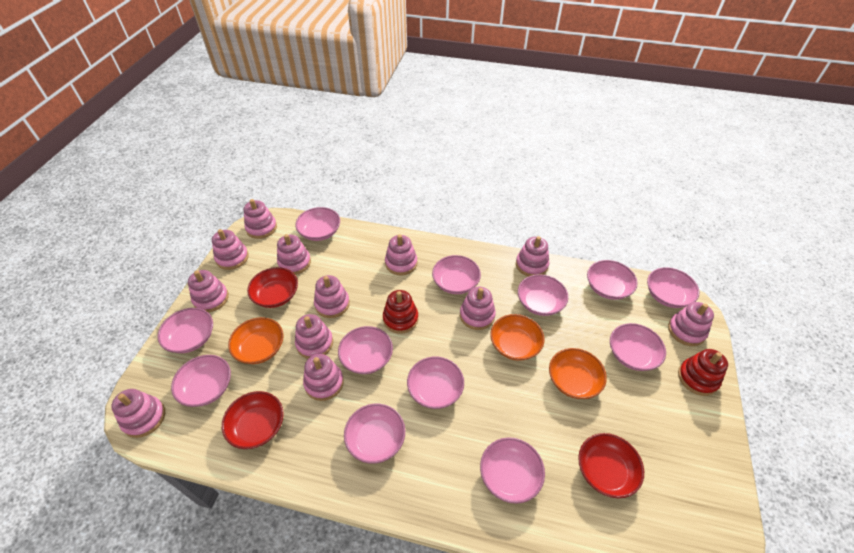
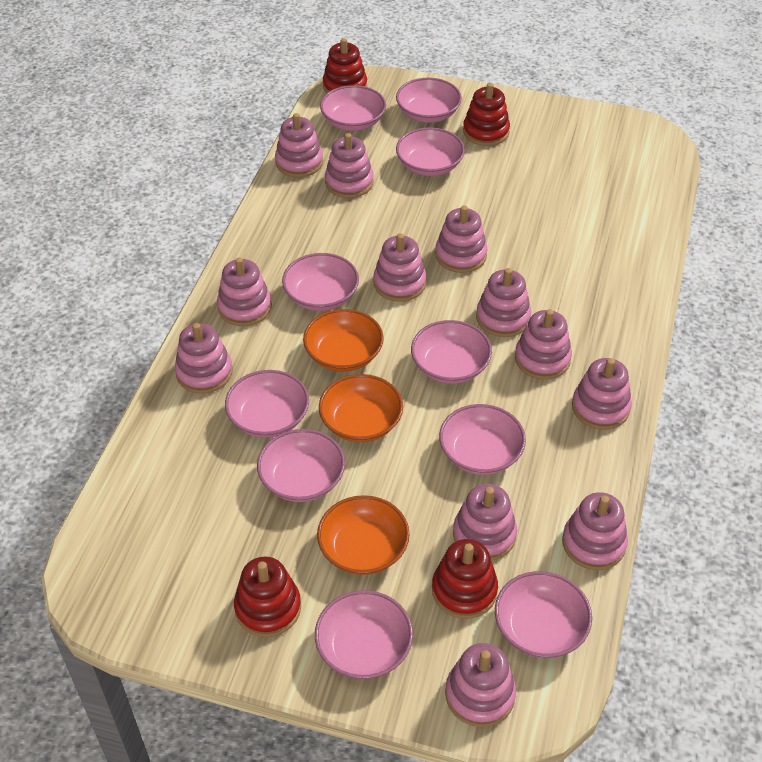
pink bowl: [157,308,213,353] [171,355,231,407] [295,207,340,241] [338,326,393,374] [344,404,405,464] [407,357,464,409] [432,255,481,294] [480,437,545,504] [518,274,568,316] [587,260,638,300] [610,323,666,371] [647,267,699,308] = 12 -> [225,370,309,438] [257,429,345,502] [282,253,359,311] [315,590,413,679] [320,85,386,131] [396,78,462,123] [396,128,465,176] [411,320,492,384] [439,404,526,475] [495,571,592,658] = 10
red bowl: [222,391,284,449] [247,267,298,308] [578,433,644,498] = 3 -> none = 0
red stacking toy: [383,290,418,334] [678,349,728,396] = 2 -> [234,557,301,637] [323,38,367,94] [432,539,498,619] [463,83,510,146] = 4

